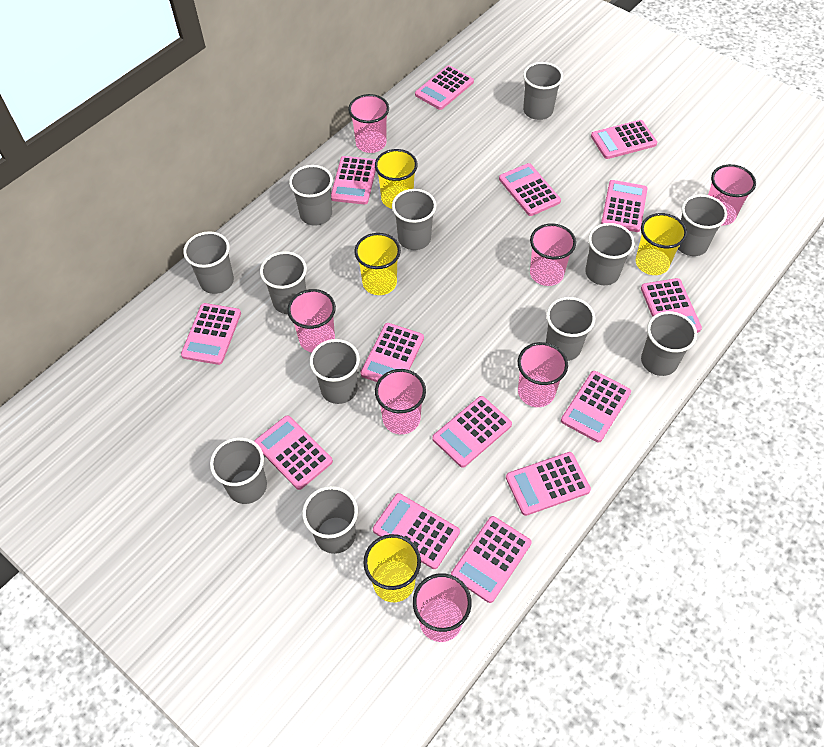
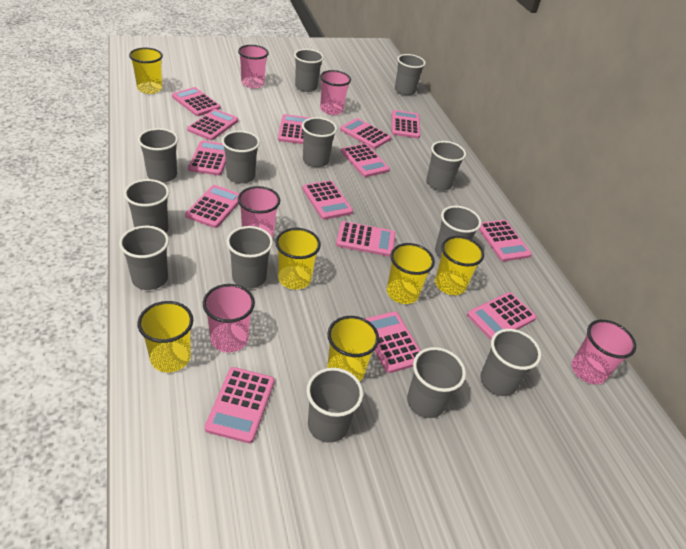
grey cup: [183,231,234,294] [210,437,267,504] [260,251,307,314] [289,165,333,226] [302,486,358,554] [310,339,360,404] [392,189,436,250] [523,62,563,120] [546,297,595,361] [585,223,635,285] [641,311,697,376] [678,194,727,256] = 12 -> [119,226,169,290] [124,179,169,233] [138,128,178,183] [222,131,260,184] [227,226,273,289] [294,49,324,92] [302,117,337,167] [306,368,363,443] [395,54,426,96] [407,347,466,418] [426,141,466,191] [435,206,481,257] [480,329,541,396] = 13
pink cup: [287,289,336,352] [348,94,389,153] [375,369,426,434] [413,573,472,642] [518,342,568,407] [530,223,576,286] [708,164,756,225] = 7 -> [203,284,255,353] [238,45,269,89] [238,186,280,239] [320,70,351,115] [572,320,636,384] = 5
yellow cup: [354,233,401,295] [363,534,421,602] [375,149,418,209] [636,213,687,275] = 4 -> [129,48,163,94] [137,301,193,373] [275,228,321,289] [327,316,379,382] [387,243,435,304] [435,236,484,295] = 6

